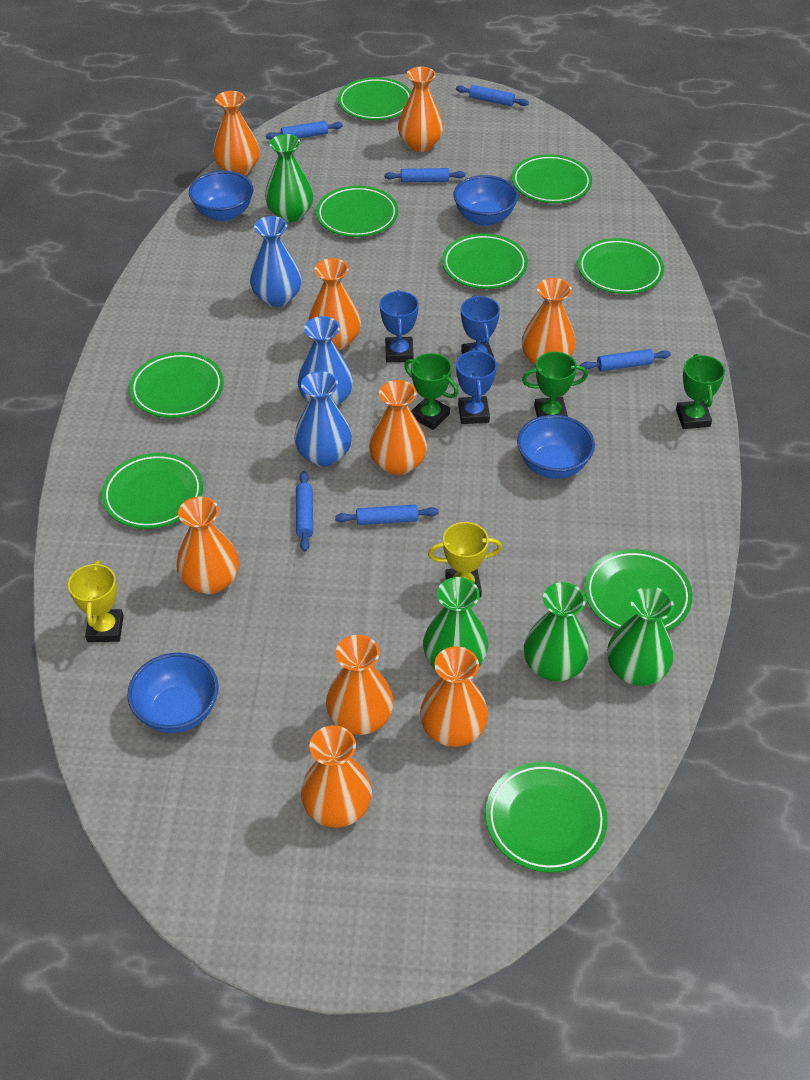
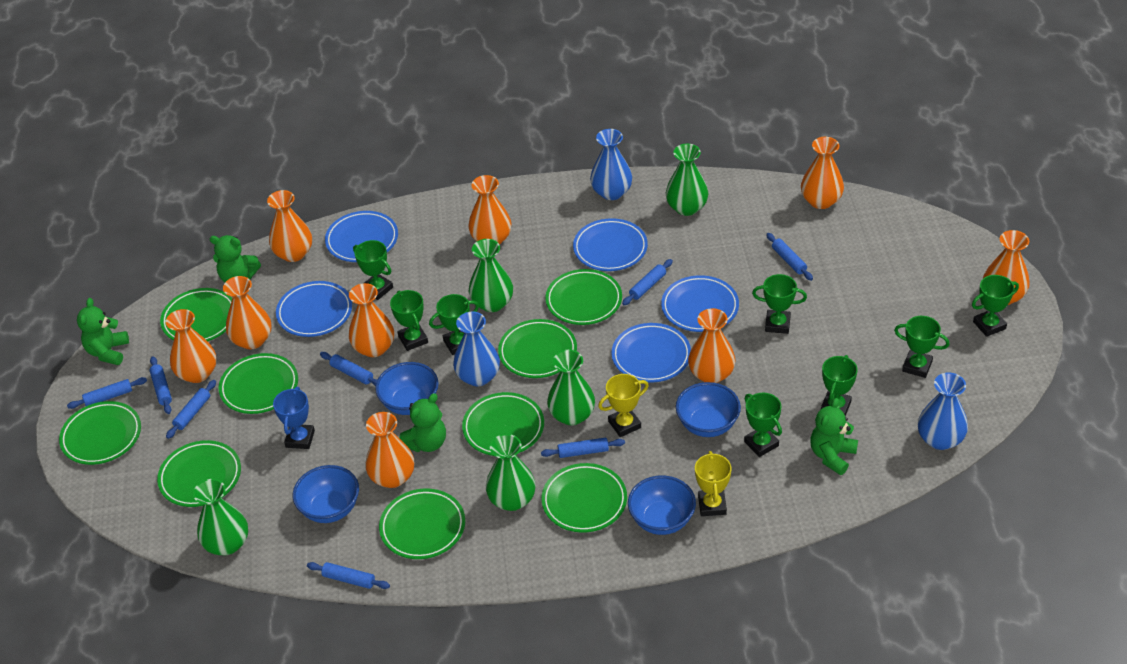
blue plate: none = 0 -> [276,281,352,337] [325,211,398,262] [573,218,648,271] [612,323,691,383] [661,275,739,332] = 5
blue rolling pin: [266,121,343,140] [296,471,313,552] [335,505,439,525] [384,168,466,183] [456,85,529,106] [580,349,671,371] = 6 -> [67,377,147,409] [150,356,172,414] [166,380,216,439] [307,562,390,589] [320,352,377,386] [541,438,625,458] [622,259,673,305] [766,233,813,281] = 8
blue trophy: [380,290,419,362] [456,349,497,424] [461,295,500,359] = 3 -> [273,387,315,449] = 1
green teddy bear: none = 0 -> [77,298,129,365] [210,235,261,283] [399,393,446,452] [810,398,858,475] = 4
green trophy: [404,353,459,430] [522,352,588,417] [676,354,725,429] = 3 -> [353,240,393,300] [390,290,428,351] [429,294,479,355] [744,393,782,457] [752,274,807,334] [821,355,858,416] [894,316,950,378] [972,275,1019,337] = 8
green vase: [265,134,313,222] [423,577,488,668] [524,582,590,681] [607,587,674,686] = 4 -> [193,479,248,555] [469,239,513,312] [486,434,536,511] [547,350,595,425] [666,144,708,216] = 5

